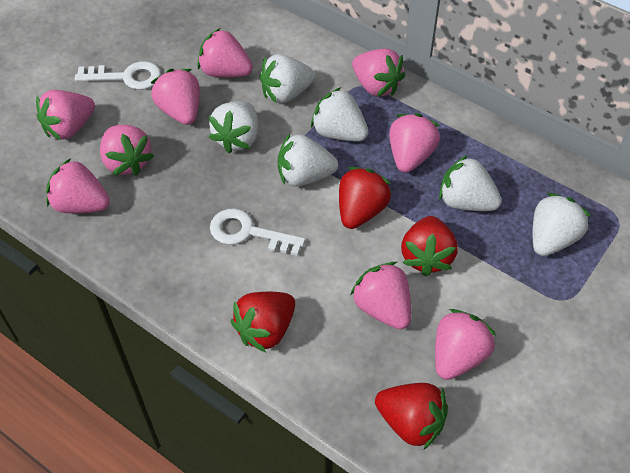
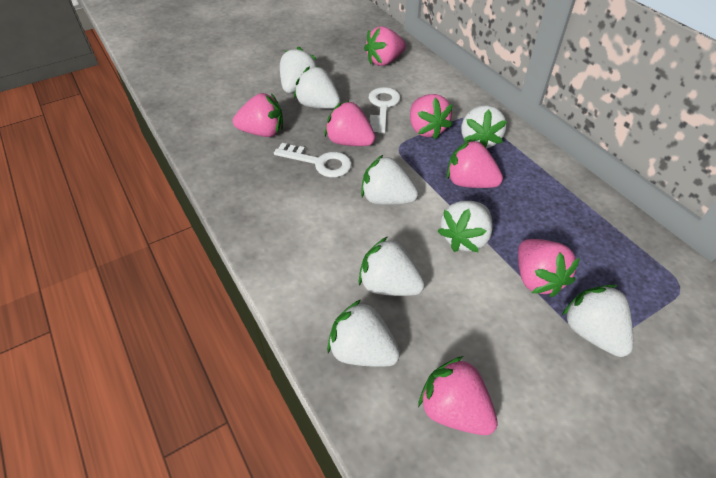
pink strawberry: [36,90,95,140] [46,158,110,213] [100,125,154,176] [151,69,200,125] [197,28,253,77] [350,262,411,329] [352,49,405,97] [389,113,440,173] [435,309,496,380] = 9 -> [233,93,283,137] [325,101,376,146] [364,27,406,66] [410,94,453,140] [418,356,498,435] [447,139,503,188] [518,239,580,297] = 7
red strawberry: [231,292,295,353] [339,167,392,229] [375,383,448,450] [401,216,458,277] = 4 -> none = 0
white strawberry: [209,101,258,153] [259,54,315,103] [278,133,338,187] [311,87,369,141] [439,155,502,211] [533,193,590,256] = 6 -> [280,47,317,93] [294,66,341,109] [327,300,400,367] [359,236,425,296] [361,155,418,205] [438,201,493,252] [461,105,507,148] [562,285,633,357] = 8

